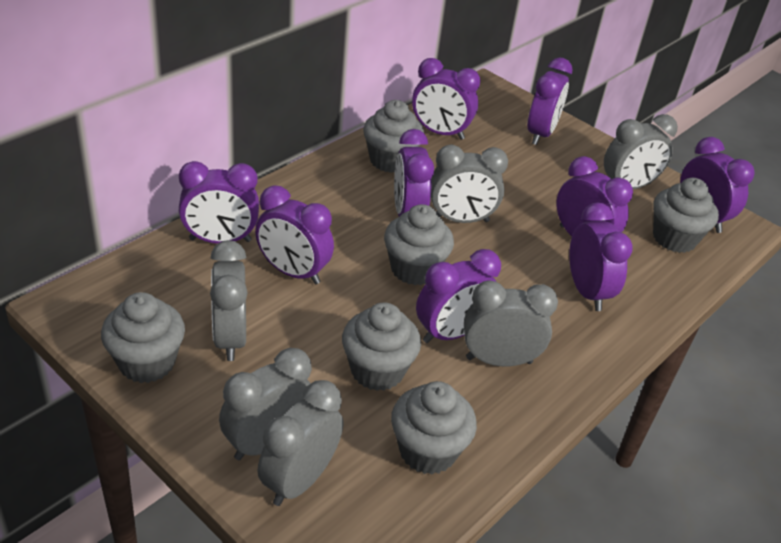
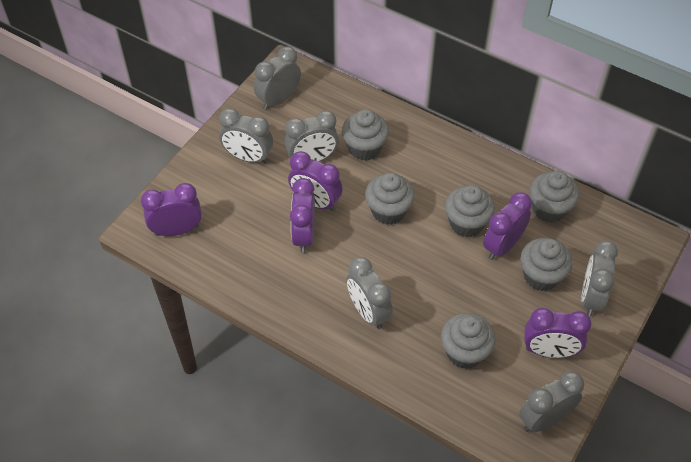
purple clock: [179,161,259,244] [255,185,334,284] [394,129,434,217] [412,58,481,140] [416,249,501,343] [527,57,573,145] [556,156,633,236] [569,202,633,311] [680,137,754,233] = 9 -> [141,183,202,236] [288,151,343,211] [290,178,315,253] [483,192,532,260] [524,308,592,358] = 5

